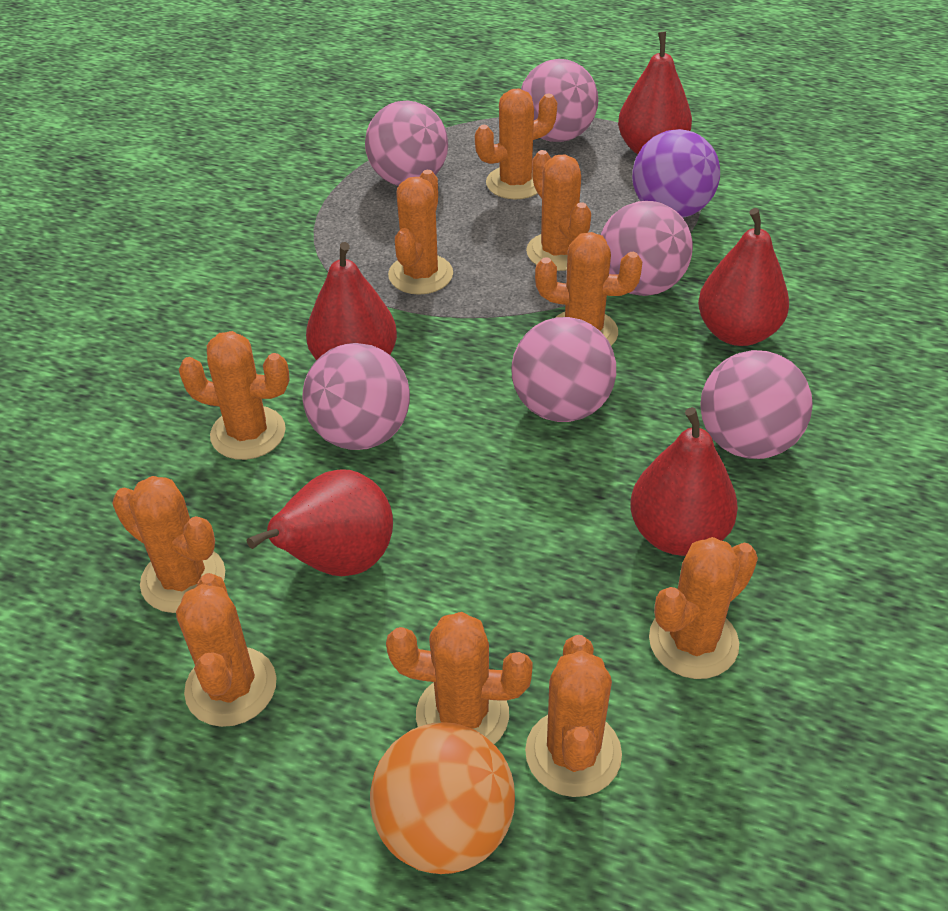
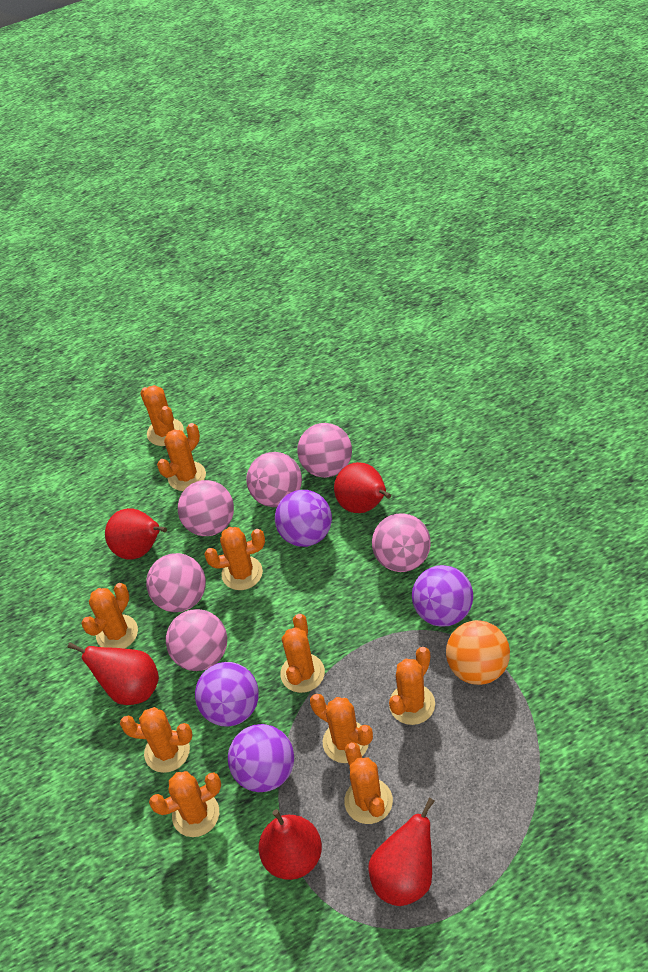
purple ball: [632,129,720,218] = 1 -> [195,662,259,727] [228,724,294,792] [275,490,332,547] [412,565,473,627] = 4

